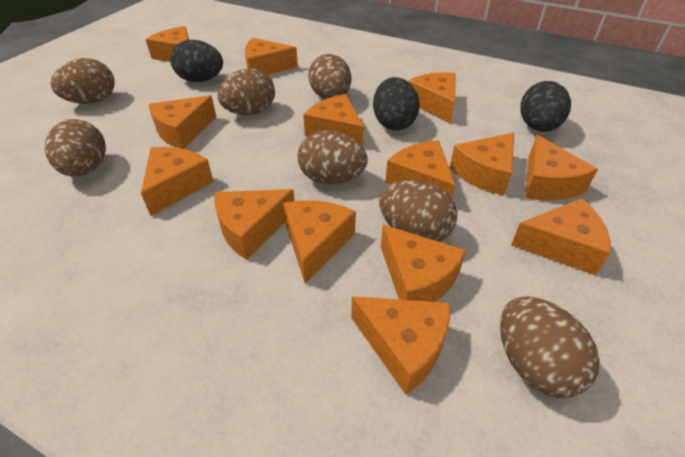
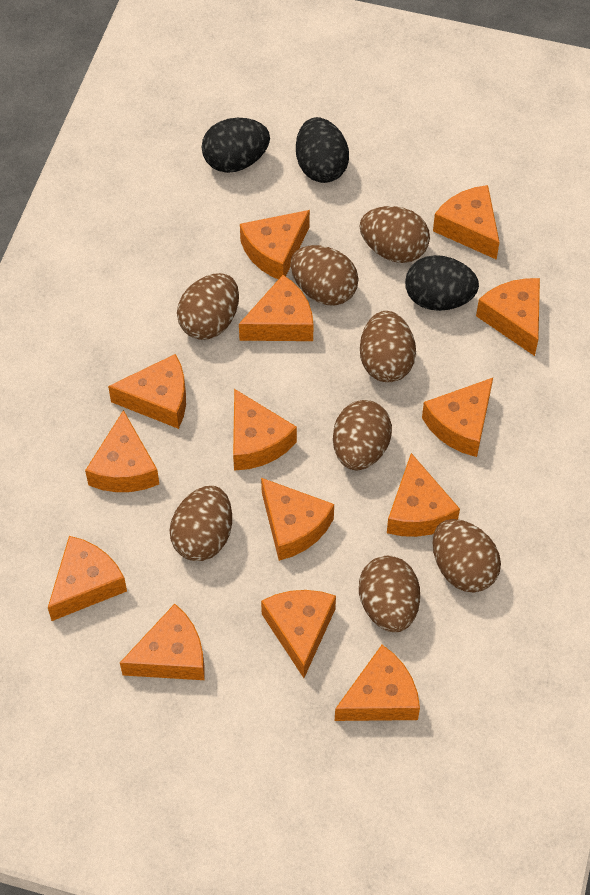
brown egg: [45,119,106,176] [50,58,115,104] [217,68,275,115] [298,130,368,184] [309,54,351,99] [379,180,457,242] [500,296,600,398] = 7 -> [170,486,232,561] [177,273,239,340] [290,245,359,306] [333,400,392,470] [359,206,430,263] [359,556,420,632] [360,311,416,382] [432,519,501,592] = 8

